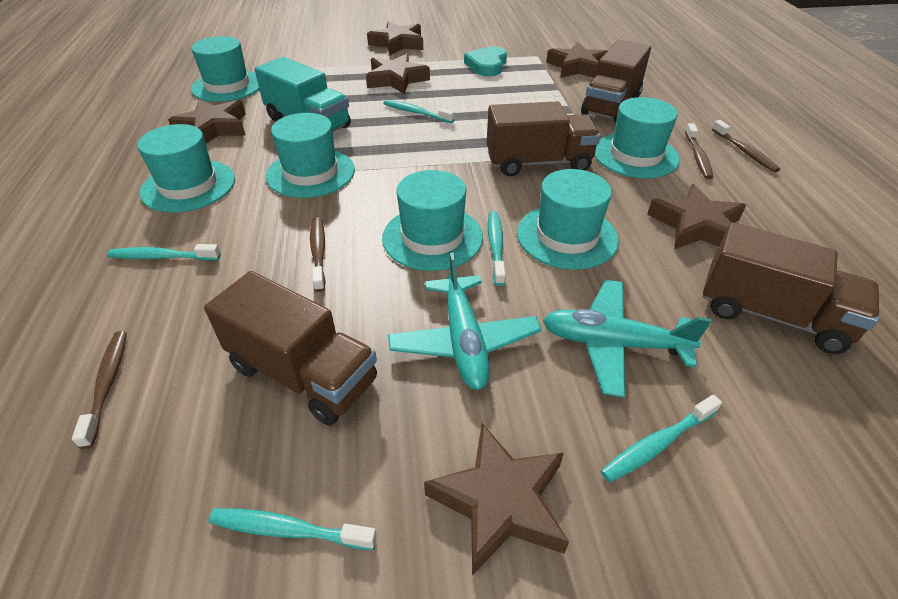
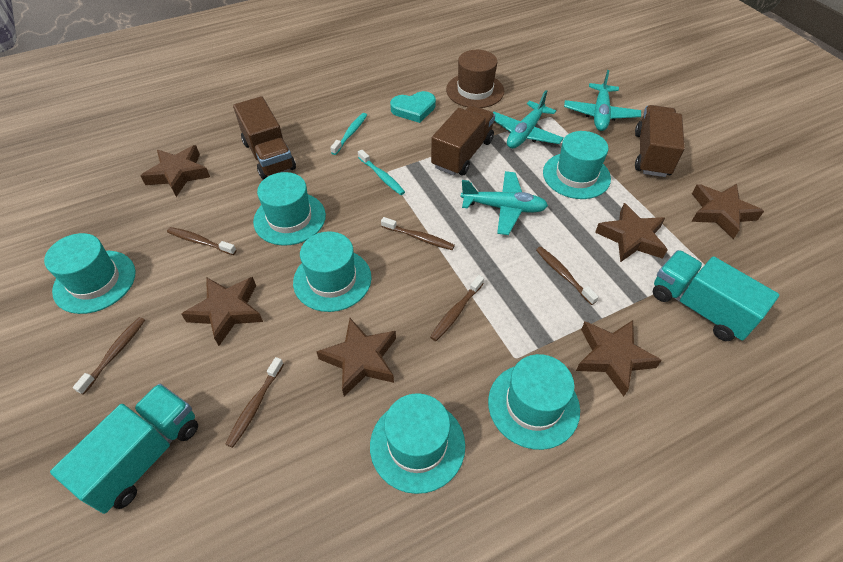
brown hat: none = 0 -> [446,50,504,108] = 1
brown toothbrush: [72,331,127,449] [310,217,326,292] [685,123,713,179] [712,120,780,172] = 4 -> [73,317,145,395] [167,227,237,255] [225,357,284,448] [381,217,455,250] [430,275,484,341] [536,247,599,305] = 6
brown truck: [204,271,377,426] [487,101,600,176] [581,40,651,123] [702,222,879,354] = 4 -> [233,96,296,179] [431,105,495,175] [635,105,685,177] = 3
turquoise plane: [388,253,541,390] [543,280,712,398] = 2 -> [461,171,548,235] [493,90,564,149] [564,70,641,131] = 3
turquoise toothbrush: [107,244,221,260] [208,508,377,550] [383,100,455,123] [488,211,505,286] [601,395,722,482] = 5 -> [330,113,367,155] [358,149,405,195] = 2
turquoise truck: [255,57,351,132] = 1 -> [50,384,198,514] [653,250,779,341] = 2

